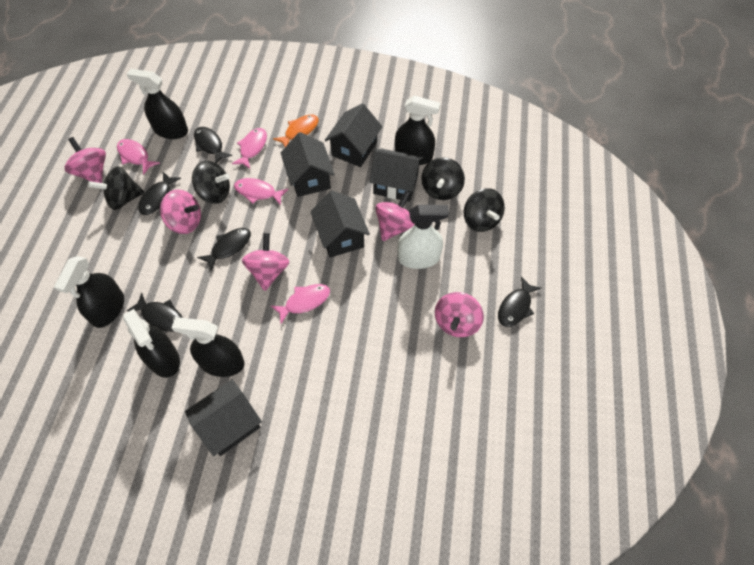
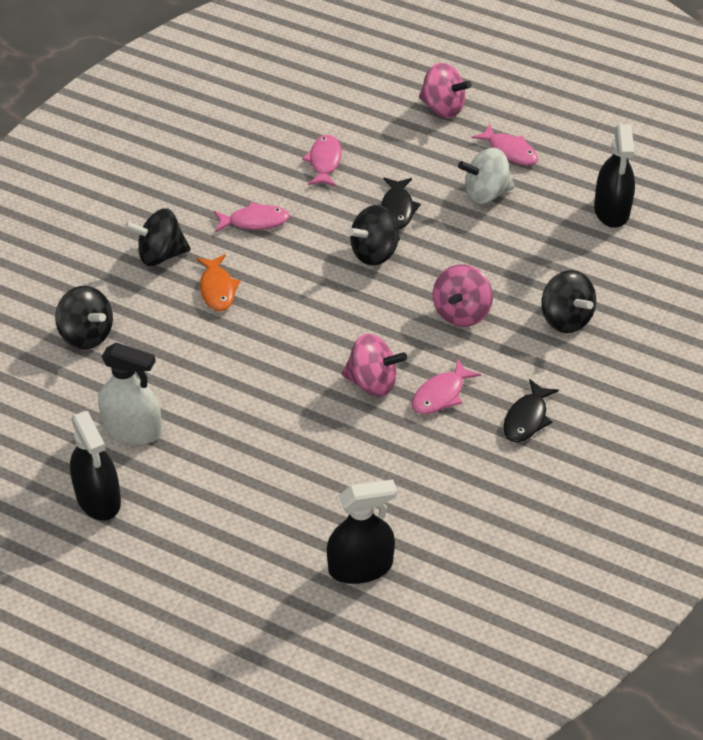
black fish: [127,293,183,332] [138,172,181,215] [194,127,232,163] [197,228,251,271] [498,276,541,327] = 5 -> [381,177,421,229] [503,379,559,442] = 2
black house: [185,379,262,456] [281,132,335,197] [310,191,370,258] [325,103,383,167] [369,149,423,202] = 5 -> none = 0
black spray bottle: [54,256,124,328] [123,309,180,378] [127,69,188,139] [171,317,245,377] [395,96,440,165] = 5 -> [70,411,121,521] [327,479,397,584] [594,124,635,228] = 3
pink spinning top: [65,137,106,183] [160,189,201,234] [242,233,289,291] [375,190,414,241] [435,292,484,337] = 5 -> [342,334,407,397] [419,63,472,118] [432,264,493,327] = 3
white spinning top: none = 0 -> [458,148,514,204] = 1

